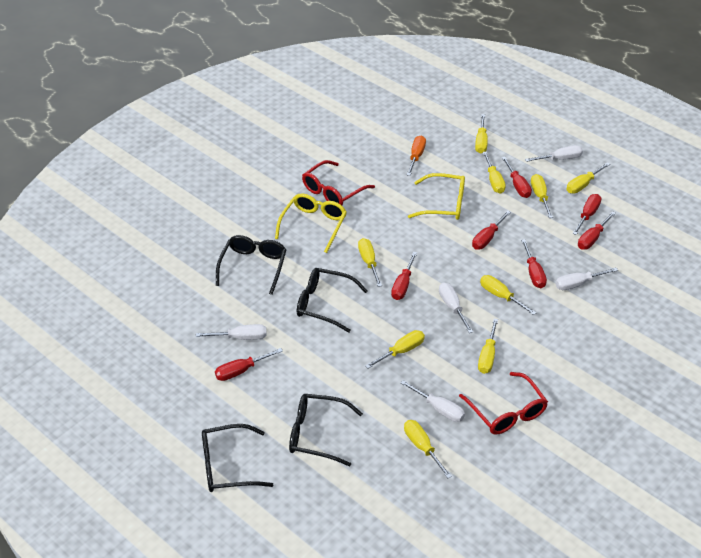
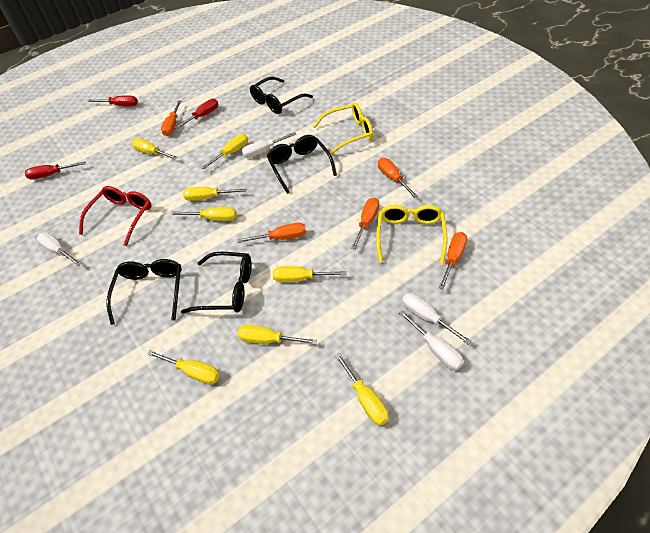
orange screwdriver: [407,135,426,176] = 1 -> [161,101,181,136] [238,223,306,243] [351,198,379,249] [378,158,418,198] [439,232,467,290] = 5
red glasses: [302,160,375,205] [459,372,548,435] = 2 -> [79,186,152,246] = 1
red screwdriver: [215,348,283,381] [391,251,417,300] [472,211,511,250] [502,157,532,198] [521,239,547,288] [572,194,602,235] [578,211,616,250] = 7 -> [25,162,85,180] [88,95,138,107] [175,99,218,129] = 3
white screwdriver: [196,324,267,340] [401,380,465,422] [439,282,473,333] [525,145,583,162] [555,268,618,290] = 5 -> [37,232,82,266] [241,132,296,158] [399,310,464,370] [402,293,472,345] = 4
yellow screwdriver: [358,238,382,287] [365,330,425,368] [404,420,452,478] [475,114,488,153] [478,319,498,374] [480,275,537,315] [483,152,506,194] [531,174,553,218] [566,162,610,194] = 9 -> [132,138,178,160] [147,350,220,385] [172,207,237,221] [183,187,246,201] [201,134,248,169] [238,325,317,345] [273,266,347,282] [335,353,389,426] = 8

